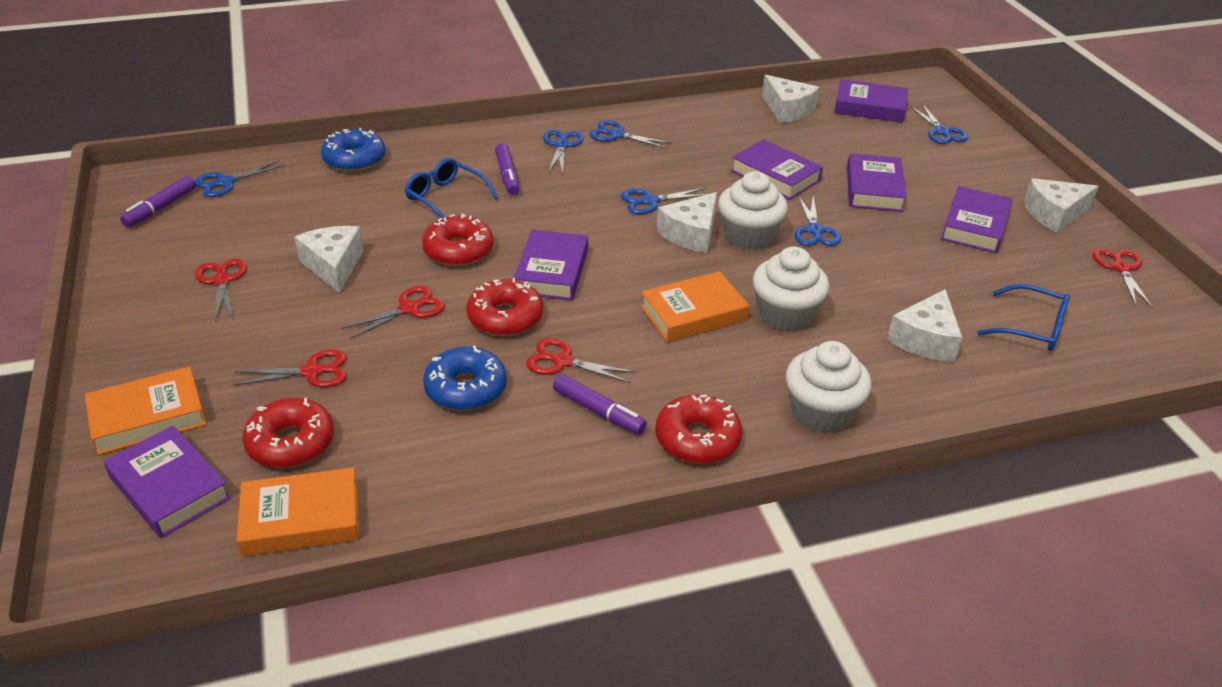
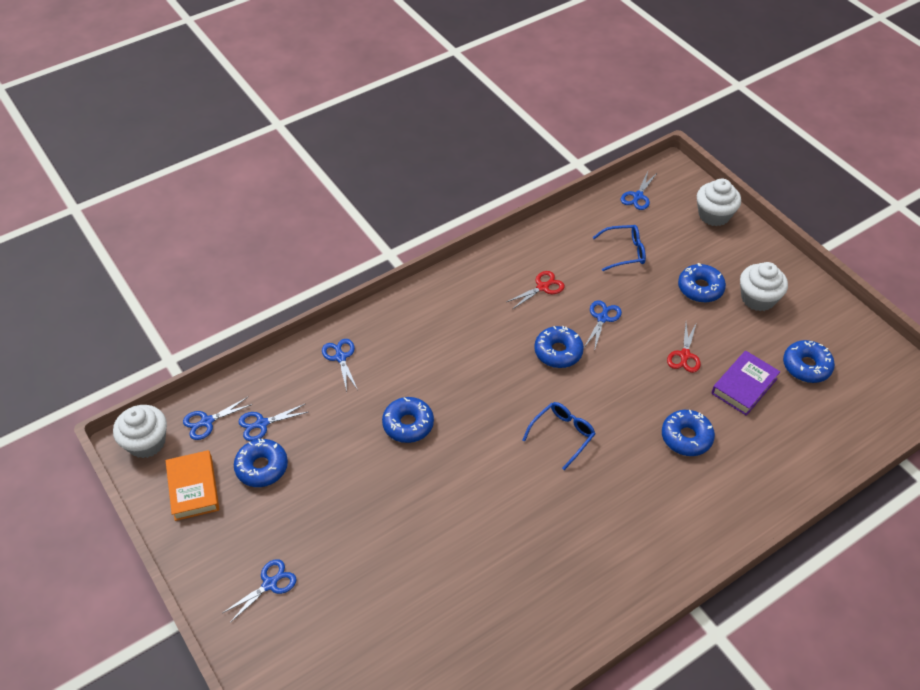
blue donut: [321,128,386,172] [423,346,507,411] = 2 -> [234,439,288,487] [382,397,434,443] [534,326,584,368] [662,410,715,456] [678,263,726,303] [783,340,835,383] = 6
orange book: [85,367,206,455] [236,468,359,556] [641,271,749,342] = 3 -> [165,450,219,521] = 1
purple book: [104,426,231,538] [514,230,588,300] [731,139,823,200] [834,79,908,123] [847,153,907,212] [941,186,1013,253] = 6 -> [711,350,780,416] = 1
purple marker: [120,176,196,227] [495,143,520,195] [553,374,647,435] = 3 -> none = 0
red donut: [242,398,334,468] [422,214,494,266] [466,278,543,336] [655,395,742,464] = 4 -> none = 0
red scissors: [195,259,247,321] [233,349,347,387] [341,286,445,339] [526,338,636,383] [1093,248,1153,308] = 5 -> [506,271,565,309] [667,322,701,373] = 2
white cheese: [294,226,363,293] [657,192,717,253] [762,75,819,123] [887,289,963,362] [1024,178,1099,233] = 5 -> none = 0

